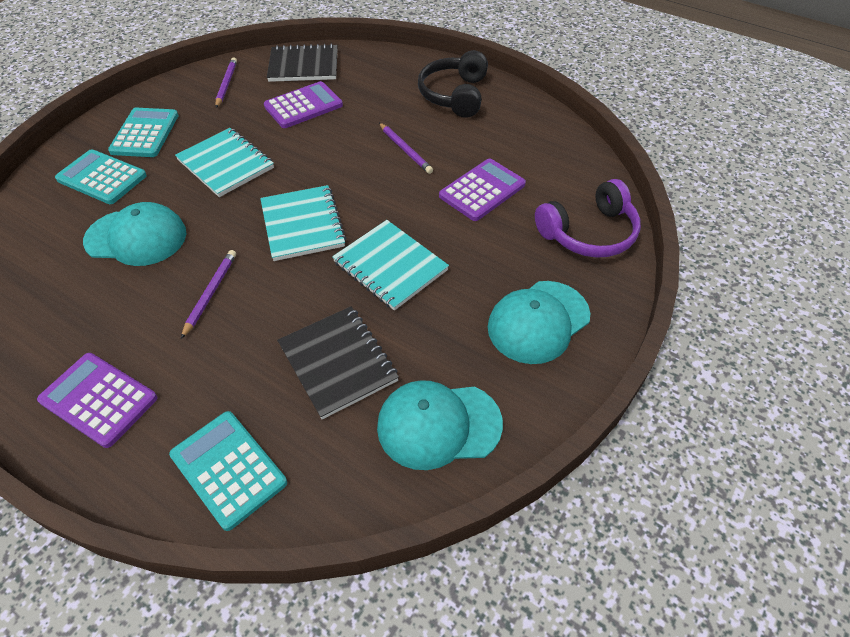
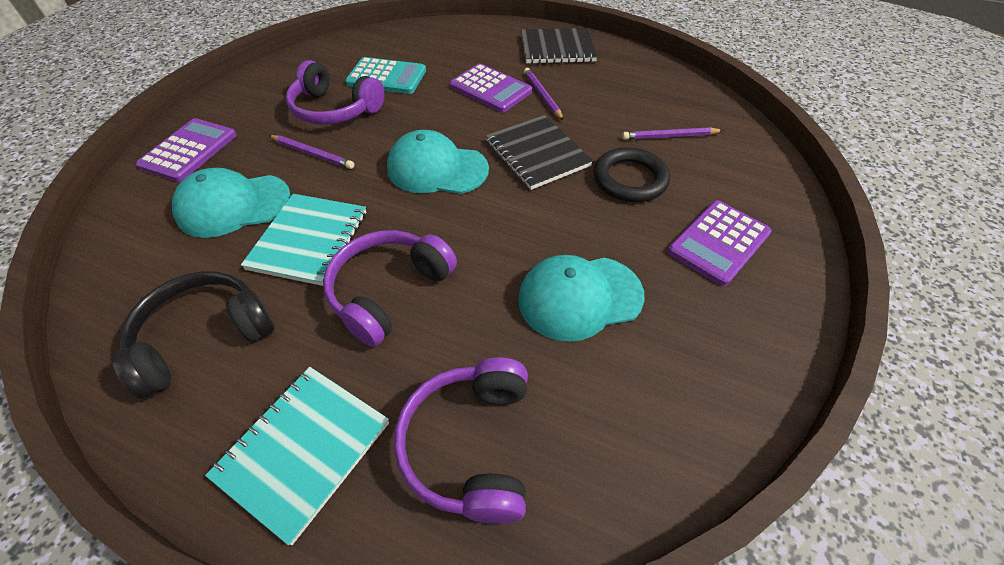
black ring: none = 0 -> [594,147,670,202] = 1
purple headphones: [535,179,641,258] = 1 -> [286,60,385,125] [323,230,457,347] [394,357,528,524] = 3
turquoise calculator: [55,149,147,204] [108,108,179,157] [169,411,287,531] = 3 -> [345,57,426,94] = 1
turquoise notebook: [175,128,274,197] [260,185,346,261] [332,220,449,311] = 3 -> [205,367,389,545] [241,194,366,286] = 2

